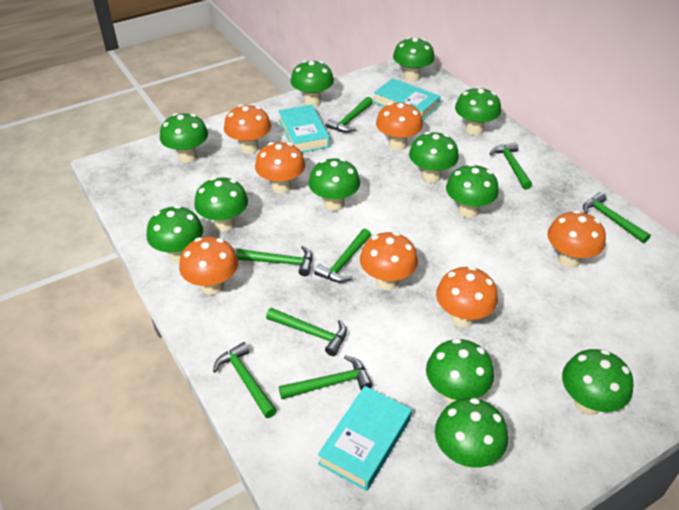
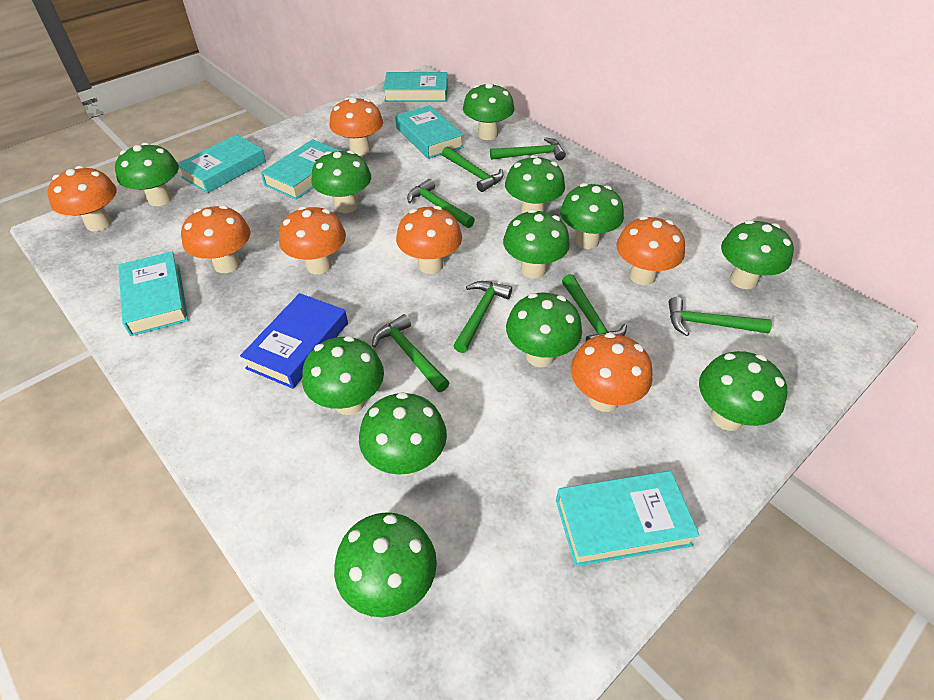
blue book: none = 0 -> [240,293,348,389] = 1
green hammer: [213,342,277,418] [236,246,312,276] [266,308,347,356] [279,355,372,399] [314,229,371,283] [326,97,373,133] [489,142,532,190] [583,192,651,243] = 8 -> [372,314,449,392] [407,179,475,228] [442,147,503,192] [453,281,512,353] [490,137,566,160] [562,274,627,341] [668,297,772,336] = 7
turquoise book: [278,104,330,153] [318,386,412,491] [373,78,441,121] = 3 -> [118,252,188,336] [178,135,266,193] [261,139,340,200] [383,72,448,102] [395,105,463,159] [556,471,700,567] = 6

